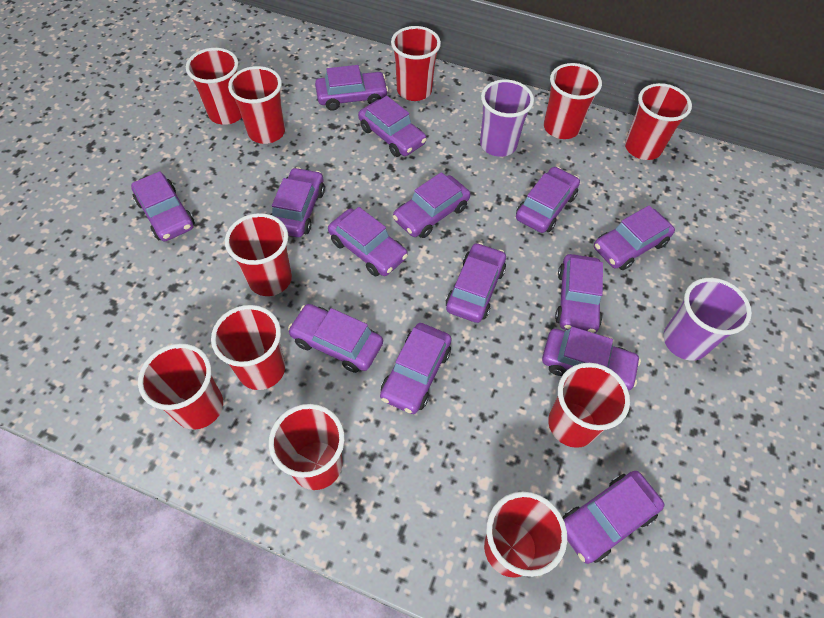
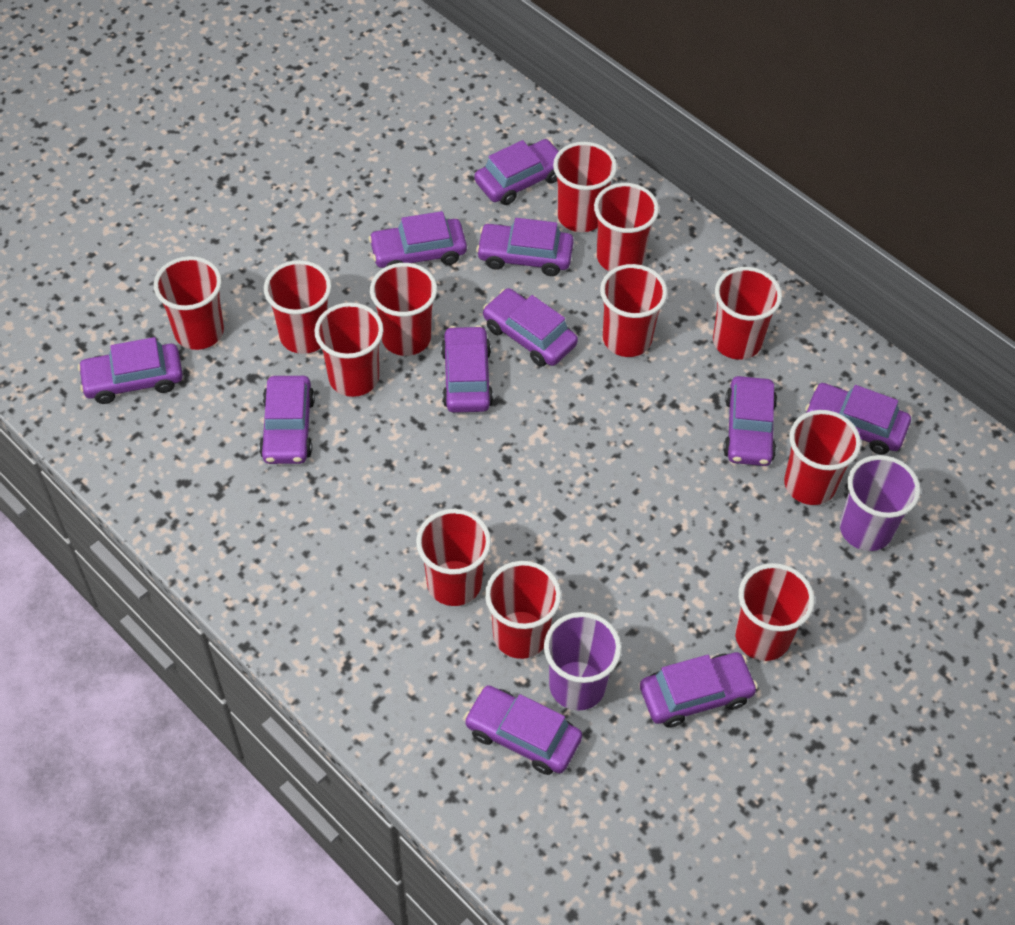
purple car: [131,171,195,241] [271,167,325,237] [288,304,383,373] [315,65,388,111] [328,207,408,276] [358,96,426,157] [380,323,452,414] [393,172,470,238] [446,243,506,323] [516,167,580,233] [542,327,641,391] [555,254,603,333] [563,471,664,564] [594,205,675,270] = 14 -> [78,337,183,404] [259,376,315,464] [369,211,467,268] [441,325,493,413] [464,685,582,775] [474,139,559,205] [476,218,574,276] [483,288,578,367] [640,652,758,728] [723,376,777,466] [805,383,911,454] = 11
red cup: [138,344,223,430] [186,48,242,125] [211,305,285,390] [225,213,292,296] [228,66,285,144] [269,404,345,490] [391,26,441,101] [484,492,567,578] [544,63,602,139] [548,363,630,448] [625,83,692,160] = 11 -> [154,256,224,350] [264,260,332,354] [315,302,384,397] [370,263,437,356] [416,509,491,606] [485,561,561,659] [553,142,617,232] [594,183,659,271] [600,264,668,357] [713,267,782,360] [735,563,814,661] [784,410,861,505] = 12

